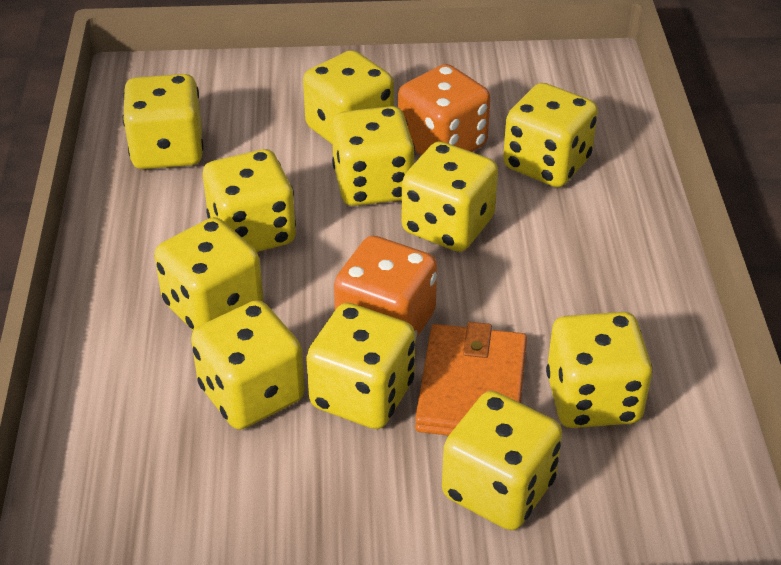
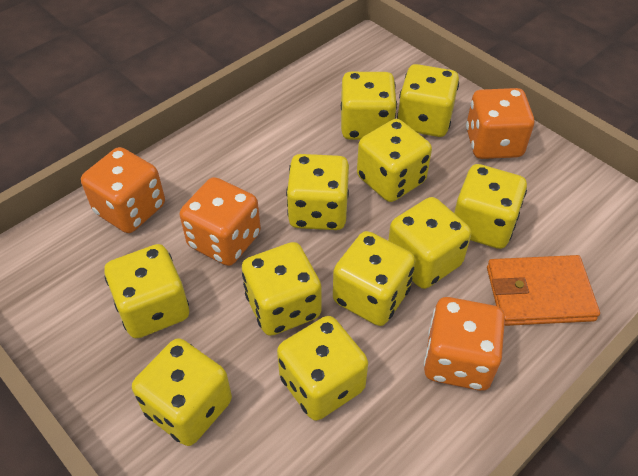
orange dice: [334,236,437,340] [398,64,491,156] = 2 -> [81,147,165,233] [180,177,261,266] [424,297,505,391] [466,88,534,159] = 4

